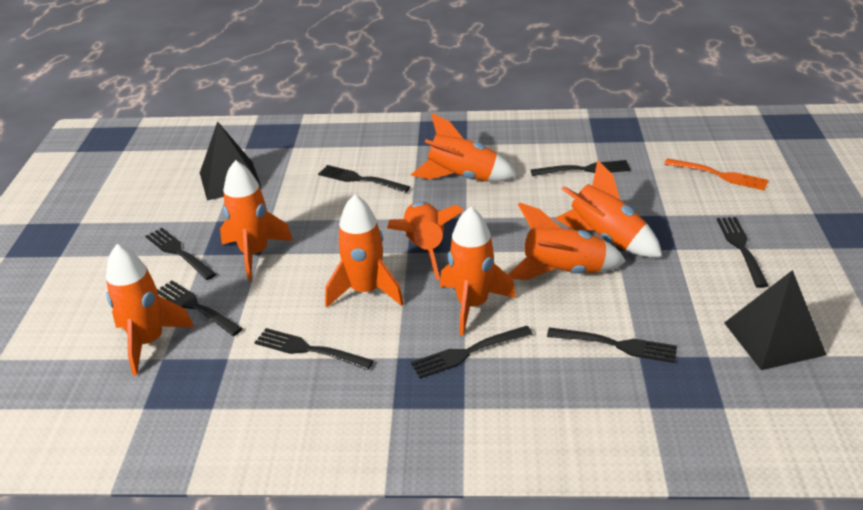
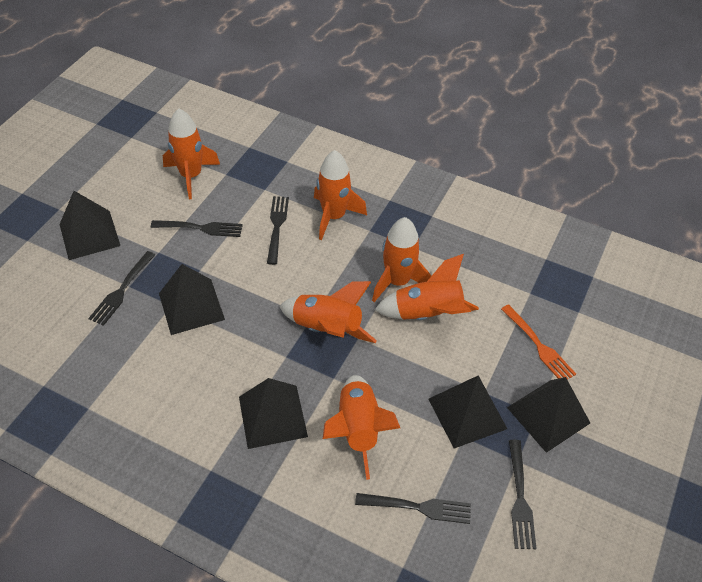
black fork: [145,228,216,280] [157,280,243,336] [255,328,374,370] [318,165,410,193] [411,326,533,379] [531,160,631,176] [547,327,677,363] [717,217,769,288] = 8 -> [88,251,155,326] [151,220,243,237] [267,196,289,265] [355,493,471,524] [509,440,537,549] = 5
black pyramid: [200,121,262,201] [724,270,826,370] = 2 -> [59,191,120,260] [159,264,225,335] [239,378,308,449] [428,375,507,449] [507,377,590,453] = 5
orange rocket: [106,244,194,376] [220,160,293,280] [325,194,404,307] [387,201,464,280] [411,113,517,182] [440,207,516,336] [508,202,626,280] [555,161,663,257] = 8 -> [163,108,220,199] [279,281,377,343] [314,150,367,240] [323,375,400,480] [372,217,432,302] [375,254,479,320] = 6

